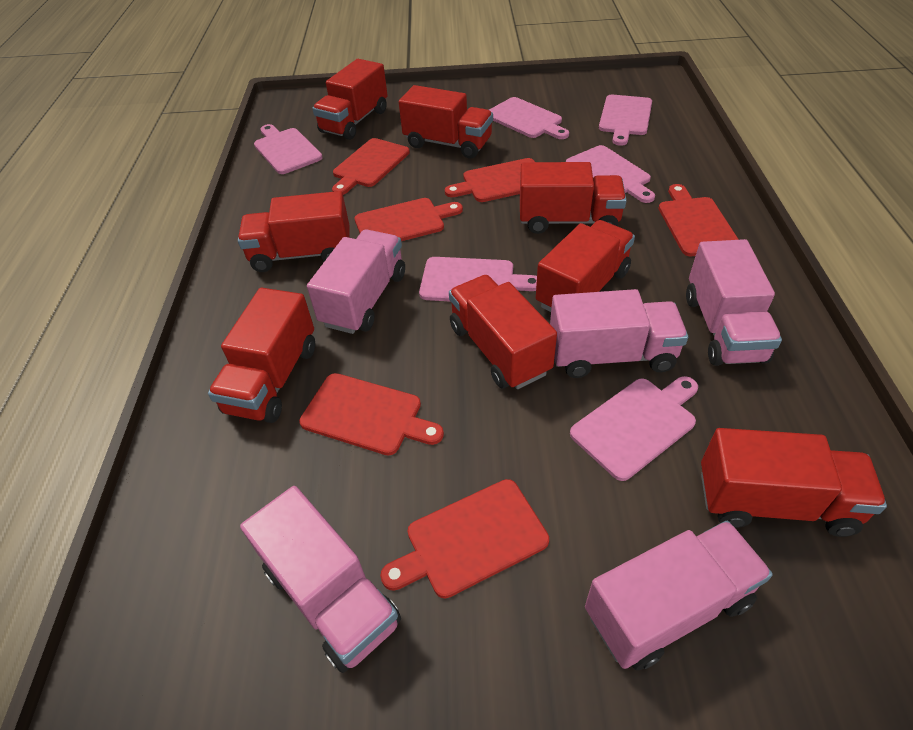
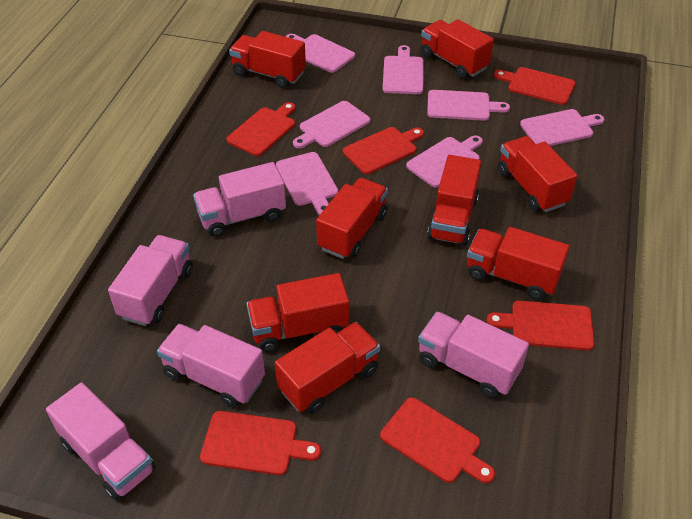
pink cutting board: [254,124,323,174] [419,257,537,302] [489,97,569,139] [566,145,655,203] [570,376,698,481] [599,95,652,146] = 6 -> [276,152,338,215] [286,34,355,73] [293,101,370,149] [382,45,424,94] [406,135,483,188] [427,90,510,121] [520,109,604,146] = 7

